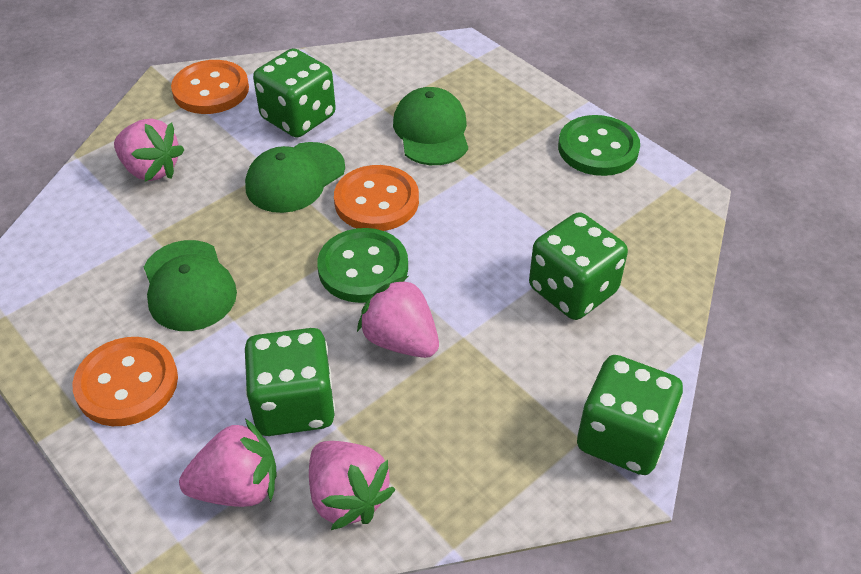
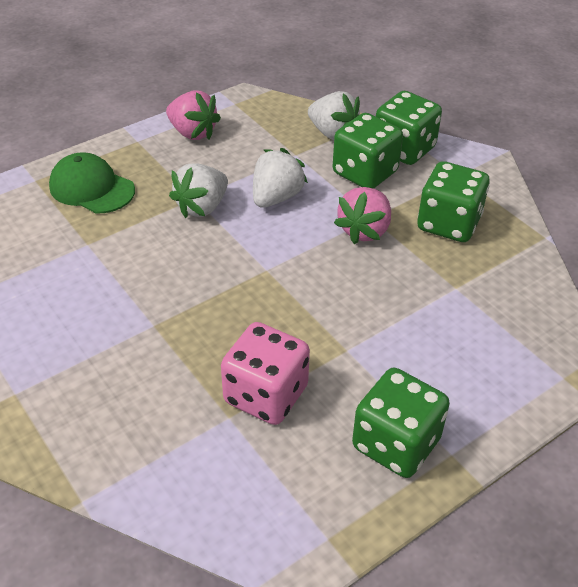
green button: [317,228,408,303] [558,115,640,176] = 2 -> none = 0
green cap: [144,240,237,331] [245,142,345,213] [393,87,468,165] = 3 -> [49,152,135,214] = 1
orange button: [73,337,178,426] [171,60,249,114] [334,165,419,231] = 3 -> none = 0
pink dice: none = 0 -> [221,322,310,425] = 1
pink strawberry: [114,119,185,181] [179,418,276,507] [309,441,396,530] [357,276,439,358] = 4 -> [166,90,221,140] [334,187,391,244] = 2
white strawberry: none = 0 -> [169,163,228,218] [253,148,308,208] [308,91,360,140] = 3

